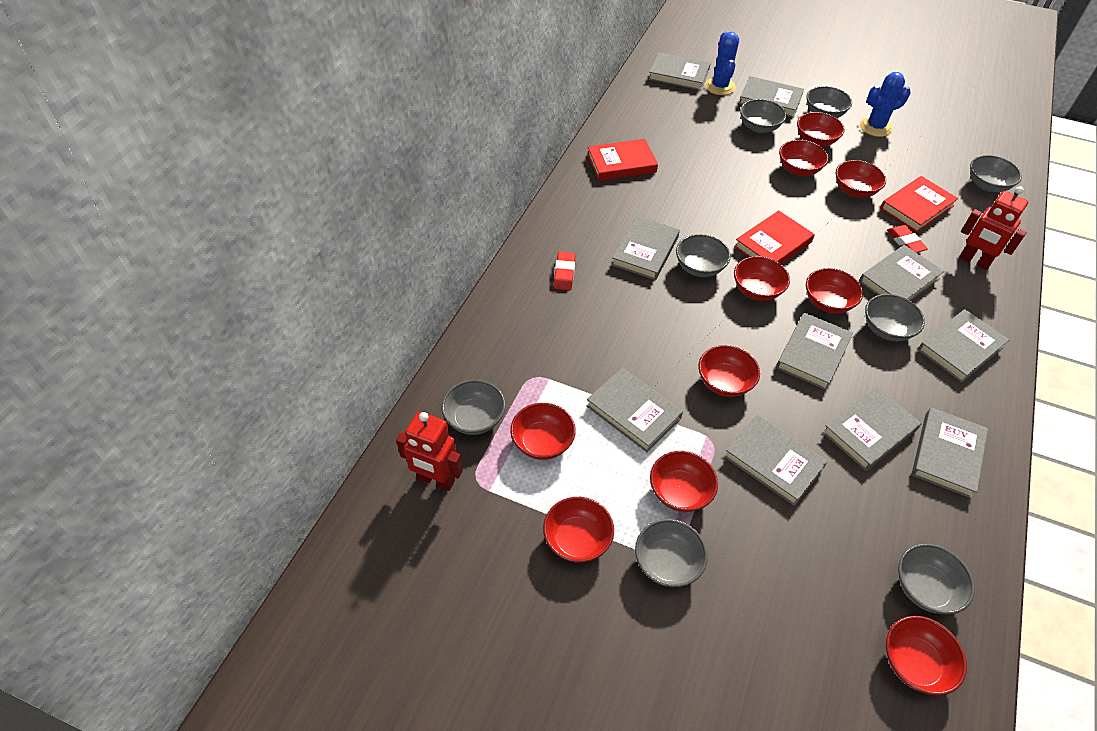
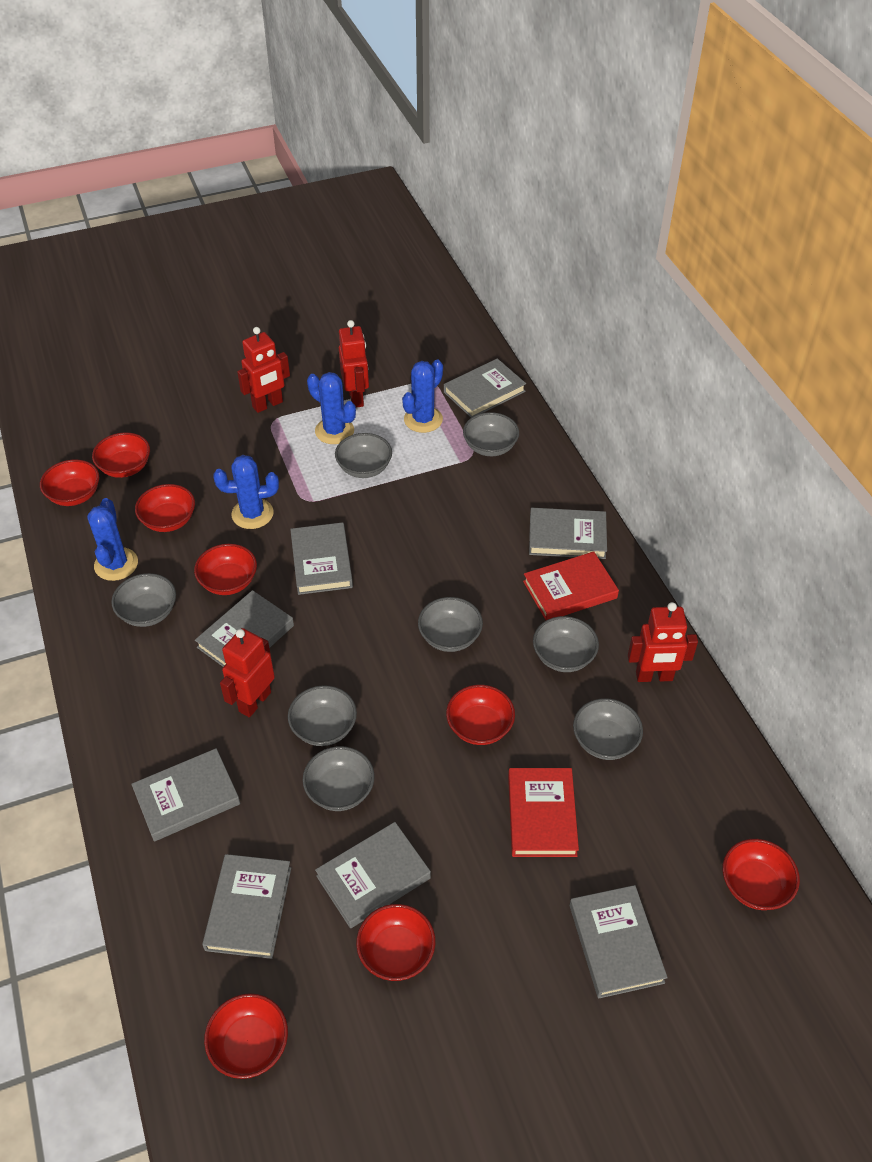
blue cactus: [705,31,739,95] [860,72,911,137] = 2 -> [87,498,138,581] [213,455,279,529] [307,372,356,444] [402,360,443,433] = 4
grey book: [586,368,683,452] [611,216,680,280] [648,52,710,91] [724,415,828,506] [739,76,804,118] [776,312,853,390] [822,387,922,471] [859,245,944,301] [912,408,988,498] [918,309,1009,383] = 10 -> [131,748,240,841] [195,590,294,667] [202,854,291,959] [290,522,353,595] [315,822,431,928] [444,358,526,418] [529,508,607,559] [569,885,668,998] = 8
red book: [587,139,658,181] [734,210,815,264] [880,176,958,232] = 3 -> [508,768,579,857] [523,551,619,620] = 2
red bowl: [510,403,576,460] [543,497,614,563] [650,451,718,512] [698,345,760,397] [734,256,790,301] [779,140,828,176] [797,112,845,146] [806,268,863,314] [836,160,886,198] [886,616,967,696] = 10 -> [40,460,99,506] [92,432,150,478] [135,484,195,532] [194,544,257,595] [204,993,288,1079] [356,904,436,981] [446,685,515,745] [723,839,800,910] = 8
red eraser: [554,251,576,290] [887,225,928,253] = 2 -> none = 0
red robot: [396,412,463,491] [959,186,1028,270] = 2 -> [220,628,275,717] [237,327,290,413] [339,320,369,408] [628,602,698,682] = 4

